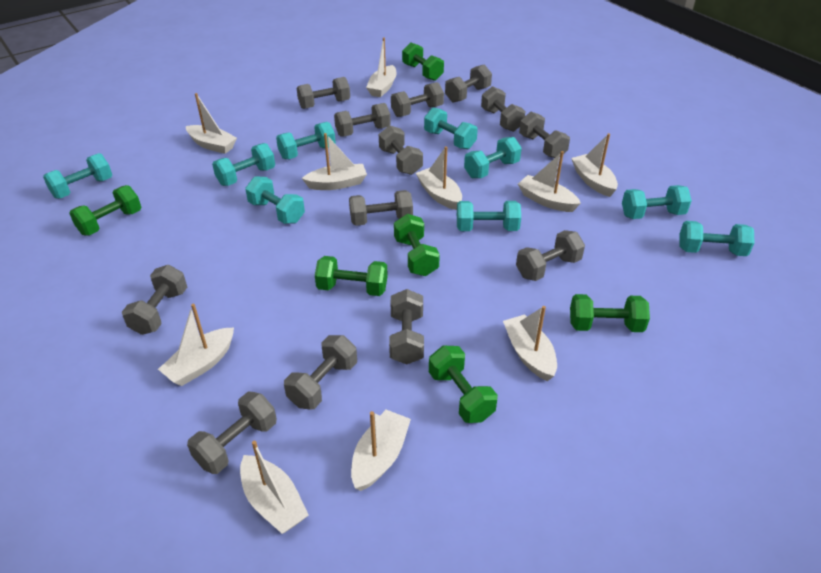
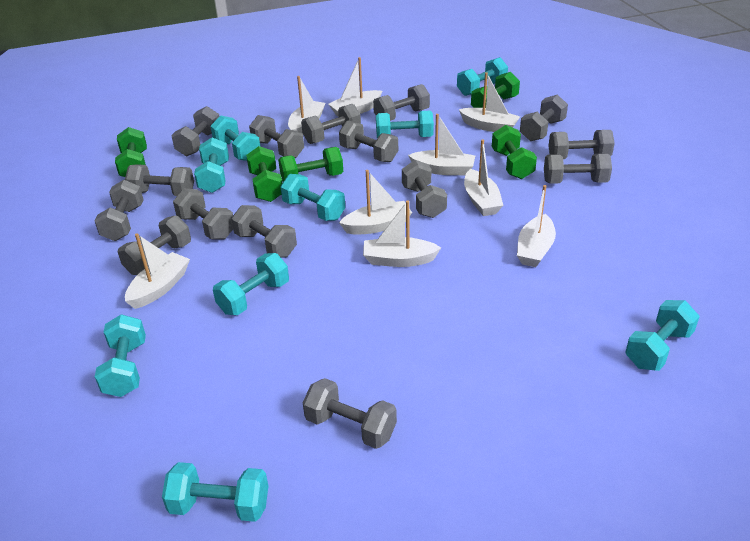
green dumbbell: [69,185,141,235] [315,256,388,296] [394,214,440,276] [402,43,444,81] [429,346,498,423] [570,294,650,332] = 6 -> [115,127,147,177] [246,146,282,202] [278,147,343,182] [471,72,520,108] [492,125,537,179] = 5
grey dumbbell: [122,265,187,335] [187,392,277,474] [284,335,357,410] [297,77,350,109] [334,103,390,137] [349,190,413,226] [379,125,423,175] [389,289,424,364] [391,82,444,117] [445,65,492,102] [481,86,526,132] [516,230,585,281] [519,112,570,158] = 13 -> [94,180,144,241] [118,215,191,275] [125,164,194,196] [171,106,219,156] [173,189,233,239] [231,205,297,258] [249,115,304,158] [301,104,361,144] [303,378,397,449] [339,121,398,162] [373,84,430,121] [402,160,447,218] [520,94,568,141] [544,153,612,184] [548,130,615,159] = 15
white boat: [158,303,234,386] [186,93,237,154] [240,441,309,534] [302,133,367,190] [351,410,411,491] [366,38,396,97] [416,146,462,210] [503,306,557,381] [518,151,581,212] [571,133,618,197] = 10 -> [125,233,190,309] [288,76,326,133] [328,57,382,117] [339,170,412,235] [363,201,441,267] [408,114,475,175] [459,72,520,132] [464,139,503,216] [517,185,556,267] = 9

